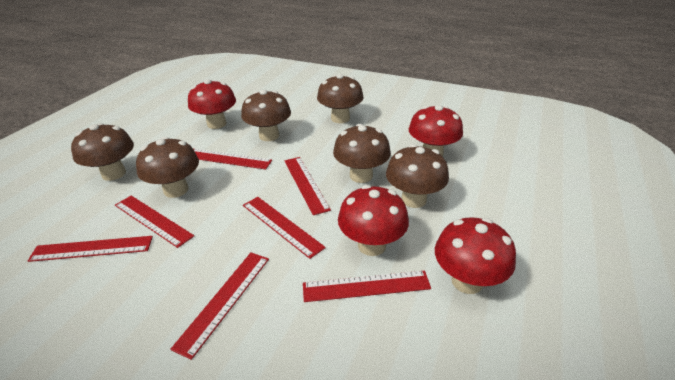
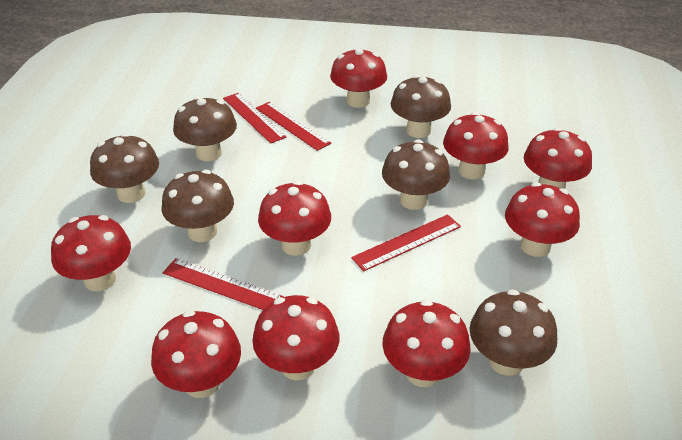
red mushroom: [188,79,236,129] [338,185,409,256] [409,105,463,157] [435,217,516,294] = 4 -> [51,215,131,291] [151,310,241,398] [252,295,340,380] [258,181,331,256] [330,48,387,108] [382,300,471,387] [443,112,509,179] [505,182,580,257] [524,128,592,189] = 9
red ruler: [28,236,153,262] [115,196,194,248] [170,252,269,360] [193,149,272,170] [243,197,326,259] [284,157,331,215] [303,271,431,302] = 7 -> [163,258,284,310] [223,93,286,144] [256,102,331,151] [351,214,461,271] = 4

